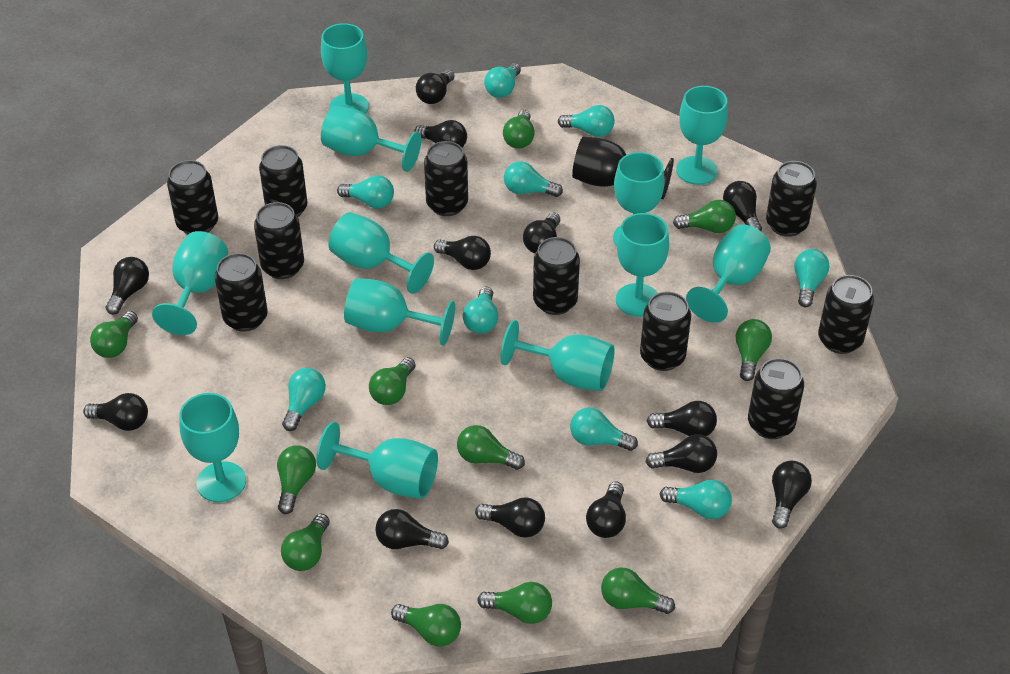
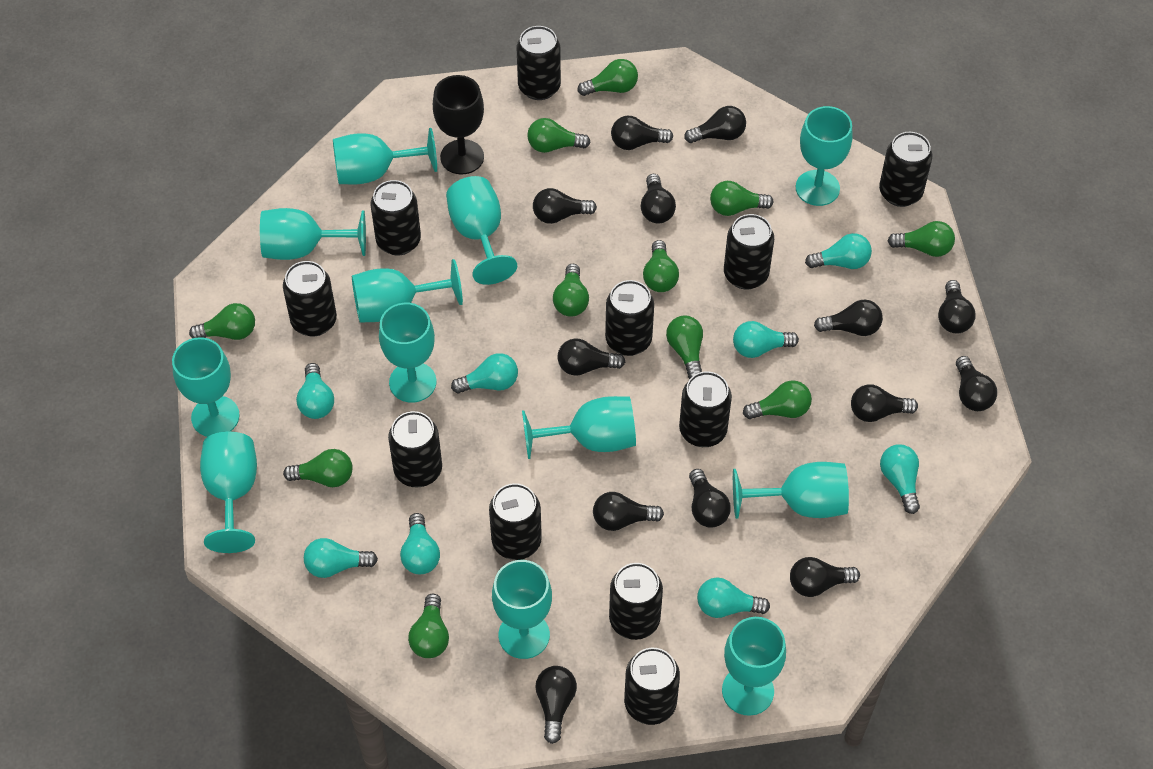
black can: [167,160,218,234] [215,253,268,332] [254,202,304,279] [259,145,308,217] [424,141,468,216] [533,237,580,315] [640,291,691,371] [748,358,804,439] [766,161,817,237] [818,275,874,354] = 10 -> [283,261,337,337] [371,180,421,255] [388,411,442,487] [489,483,542,560] [517,26,561,100] [605,280,654,356] [609,563,663,640] [624,648,680,725] [679,371,732,447] [724,214,774,290] [879,132,932,207] = 11
turquoise light bulb: [282,368,326,431] [337,175,394,208] [463,287,498,334] [484,63,521,98] [504,161,563,197] [558,105,615,137] [570,408,638,451] [660,480,732,519] [794,249,829,307] = 9 -> [296,363,334,419] [304,538,378,578] [400,513,440,574] [451,353,518,393] [697,578,770,618] [733,321,799,358] [805,233,872,269] [880,444,920,514] = 8

